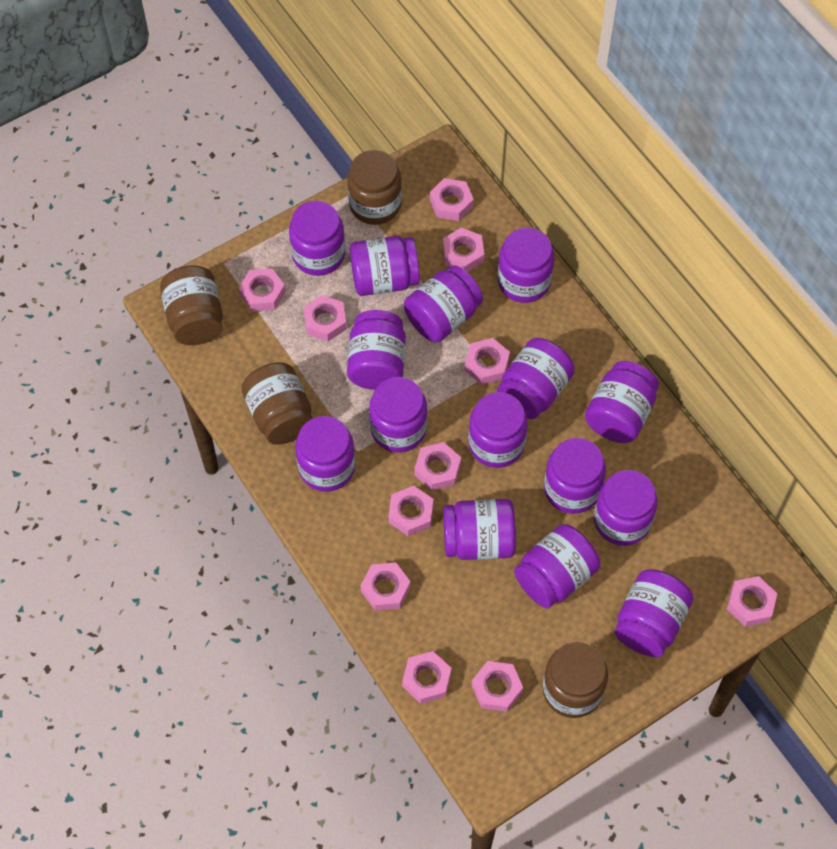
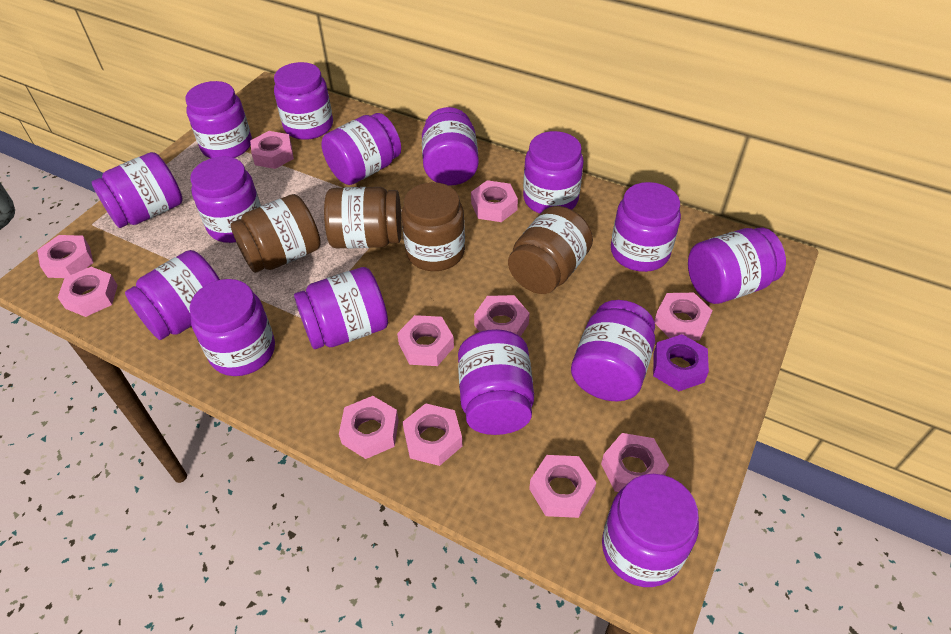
purple nut: none = 0 -> [653,334,709,391] = 1

